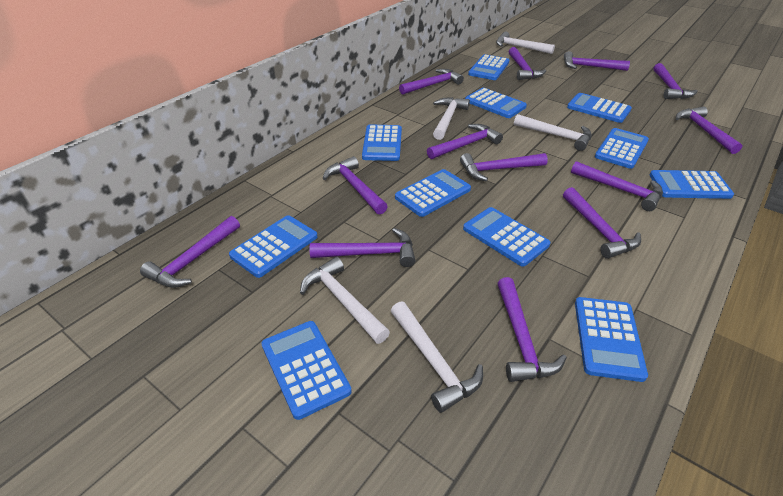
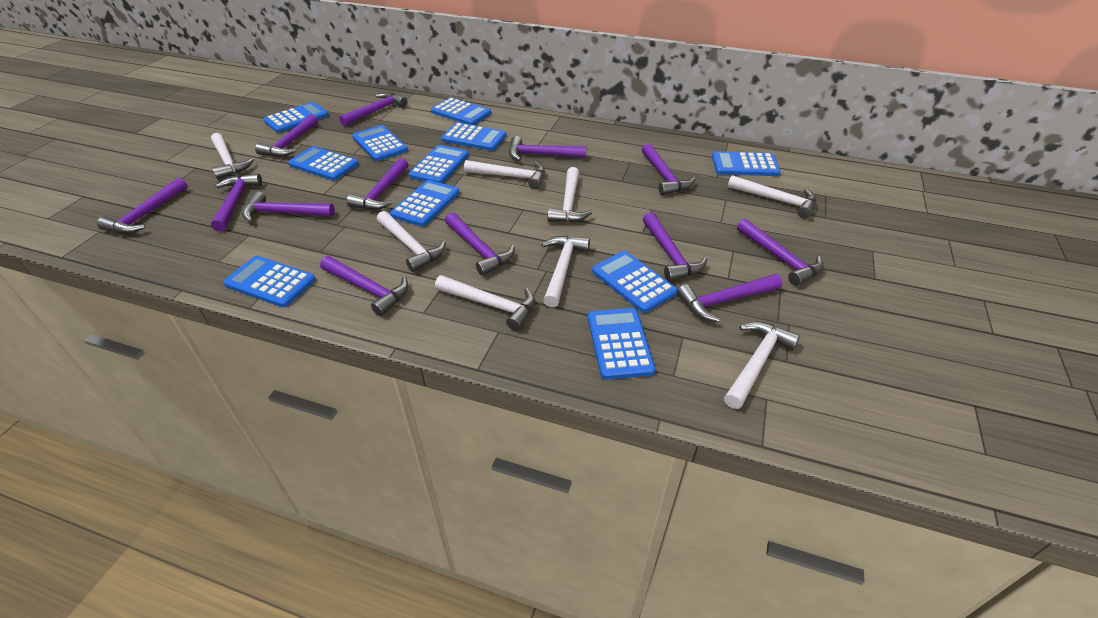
white hammer: [300,257,390,344] [391,301,483,413] [433,97,470,140] [496,32,555,54] [514,114,592,151] = 5 -> [211,133,254,179] [377,211,446,272] [435,275,535,331] [464,160,545,189] [542,236,590,307] [548,167,592,222] [724,322,800,409] [728,175,816,219] = 8

